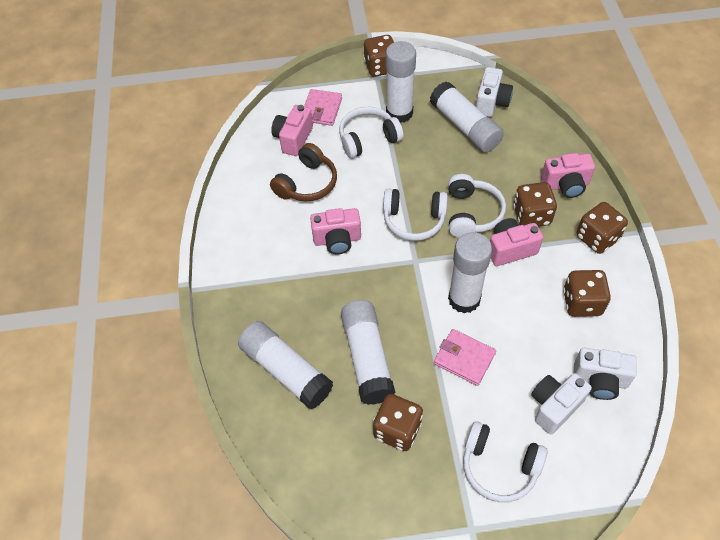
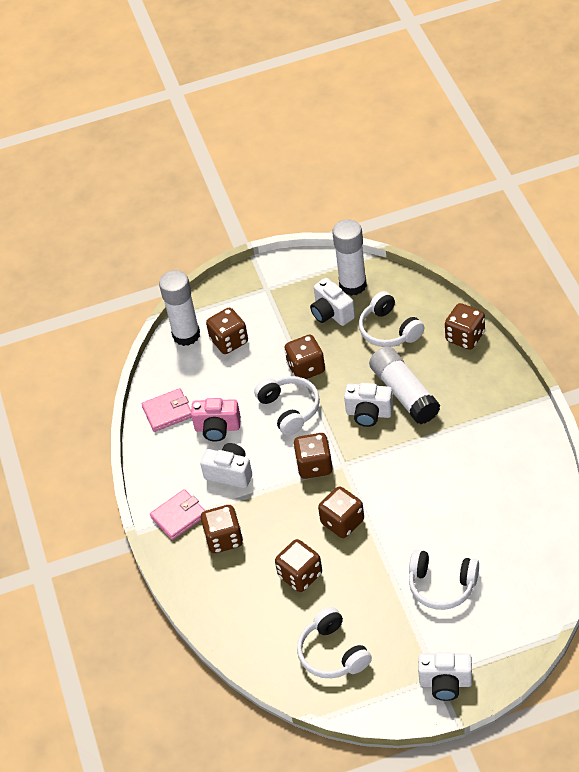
brown dice: [364,35,394,77] [373,394,423,451] [513,182,557,226] [563,270,611,317] [576,202,628,254] = 5 -> [201,505,243,553] [206,308,248,354] [275,539,322,592] [284,335,325,379] [293,433,333,479] [318,486,364,538] [445,303,485,350] = 7
brown headphones: [270,143,337,202] = 1 -> none = 0
pink camera: [271,105,313,156] [310,208,361,254] [490,218,543,266] [541,153,595,198] = 4 -> [191,398,241,442] = 1
white camera: [476,67,513,117] [531,373,592,435] [574,348,637,400] = 3 -> [200,443,252,488] [310,278,355,326] [344,383,393,427] [418,652,472,701] = 4
white glue stick: [238,321,333,409] [341,300,396,405] [386,41,416,123] [430,81,504,153] [448,232,492,313] = 5 -> [159,270,200,346] [332,219,367,296] [369,346,440,424] = 3

